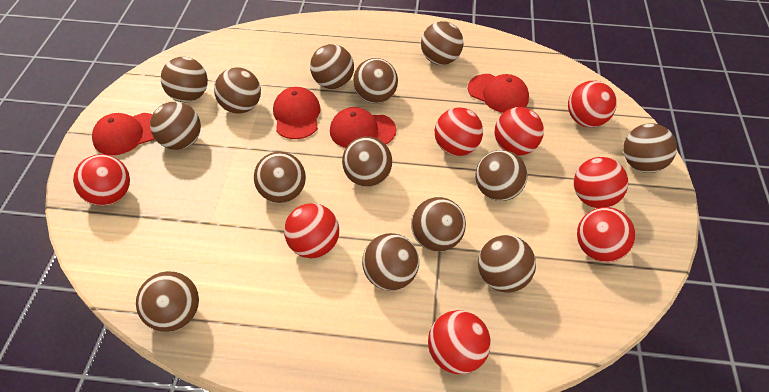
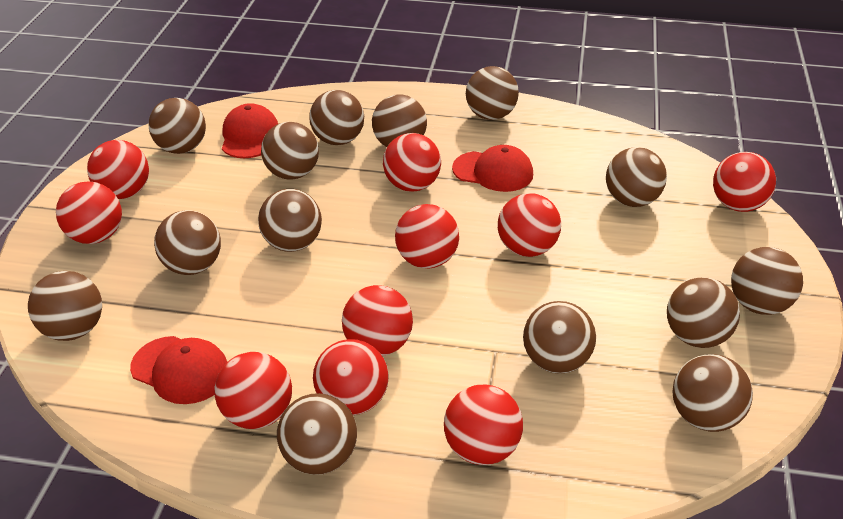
red ball: [73,154,130,206] [284,203,339,258] [428,310,491,374] [435,107,483,156] [494,107,544,156] [568,81,617,127] [574,157,628,208] [577,207,635,262] = 8 -> [56,181,122,244] [87,140,149,199] [215,352,292,429] [313,339,389,415] [342,285,413,356] [383,133,441,192] [395,204,459,268] [444,385,523,465] [498,193,561,257] [713,152,776,212] = 10
red cap: [92,113,155,155] [273,87,321,139] [330,107,396,148] [468,74,529,113] = 4 -> [130,336,227,404] [222,103,278,158] [452,145,533,192] = 3

